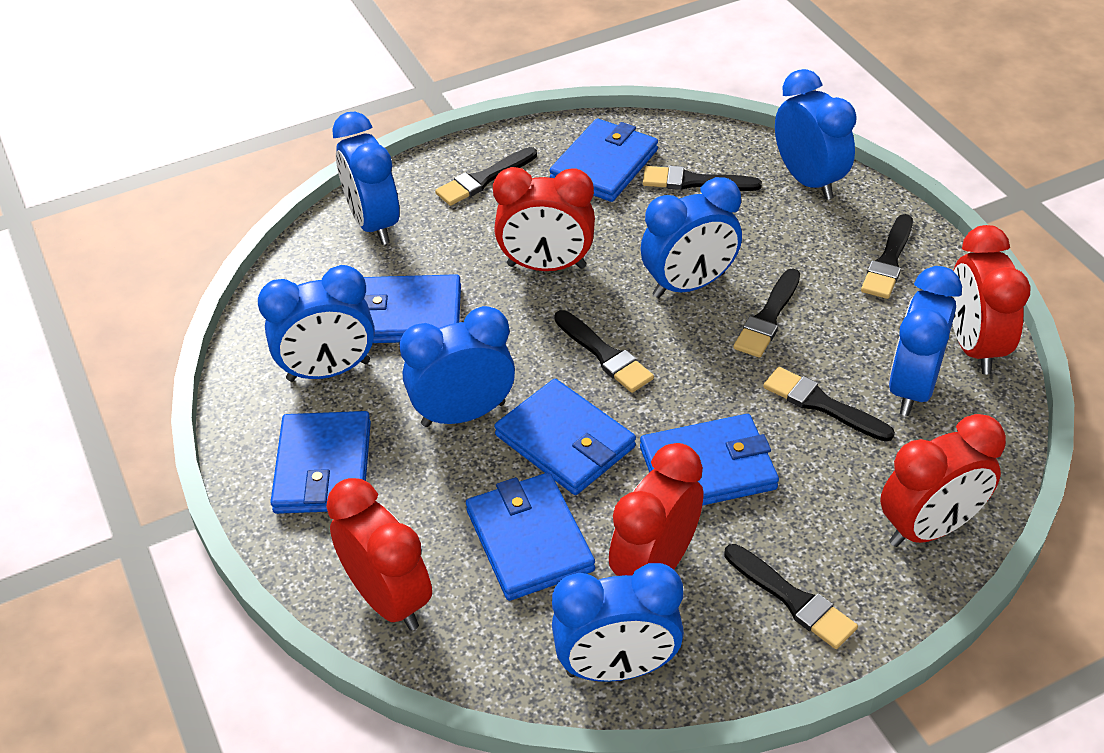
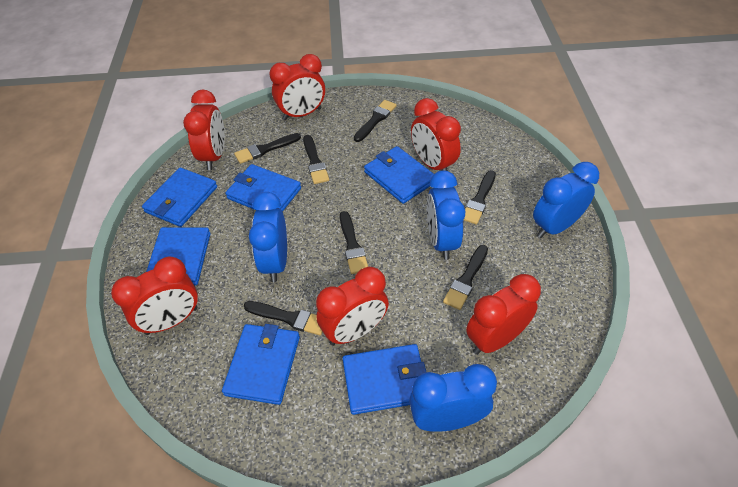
blue clock: [258,265,375,382] [332,112,399,245] [400,306,515,427] [552,563,684,682] [641,177,742,298] [775,69,857,200] [888,266,962,416] = 7 -> [249,192,287,282] [409,364,497,432] [427,171,465,260] [533,162,599,238] = 4
red clock: [326,478,432,631] [493,167,595,271] [609,443,703,576] [880,414,1006,547] [950,225,1031,374] = 5 -> [111,257,198,335] [183,89,225,170] [269,54,325,120] [316,267,389,346] [411,98,461,171] [466,274,541,355] = 6

